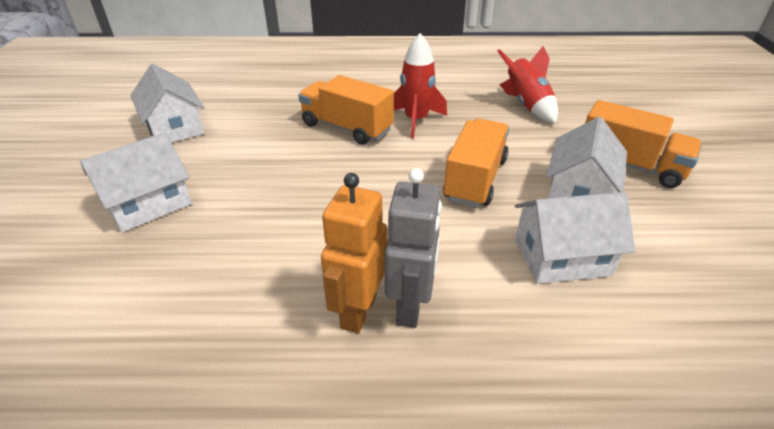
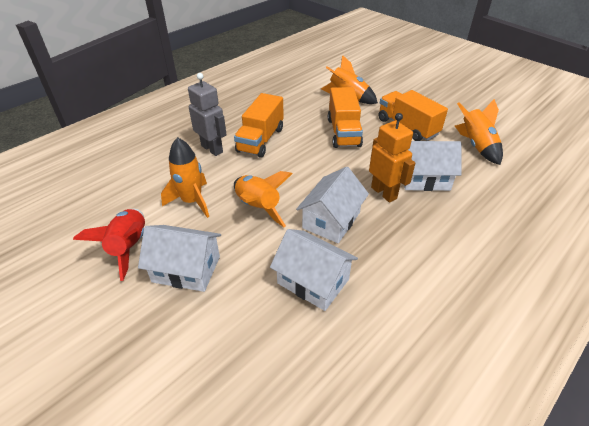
orange rocket: none = 0 -> [161,137,209,218] [234,171,292,227] [321,55,378,104] [455,99,503,165] = 4
red rocket: [394,33,447,139] [497,46,558,124] = 2 -> [73,209,145,281] = 1

